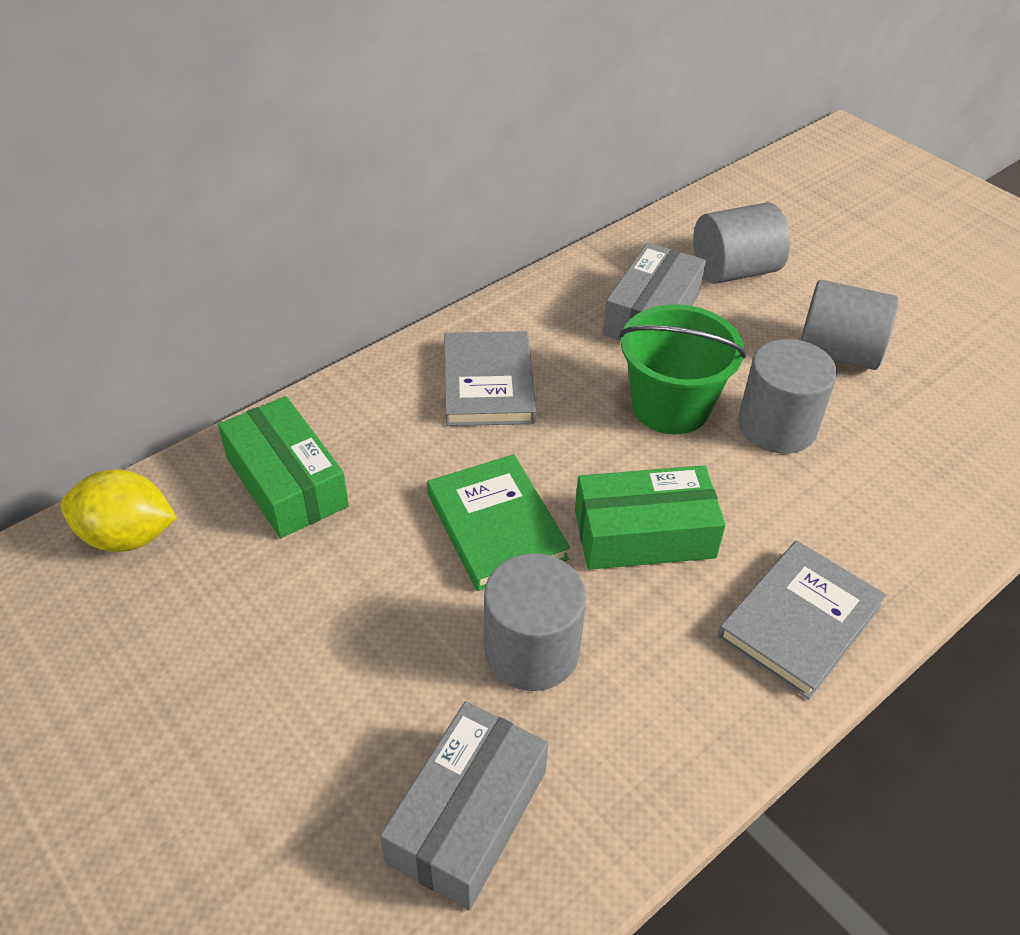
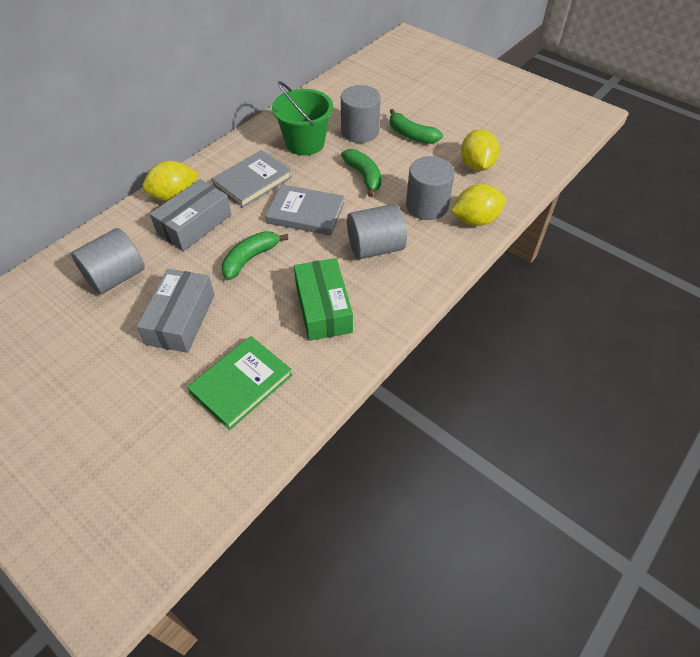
green banana: none = 0 -> [222,231,288,280] [341,149,381,197] [390,109,443,144] = 3
green box: [218,396,349,538] [575,465,726,570] = 2 -> [294,258,353,341] = 1
yellow lemon: [60,469,177,552] = 1 -> [142,161,199,201] [451,184,506,226] [461,129,499,171] = 3

